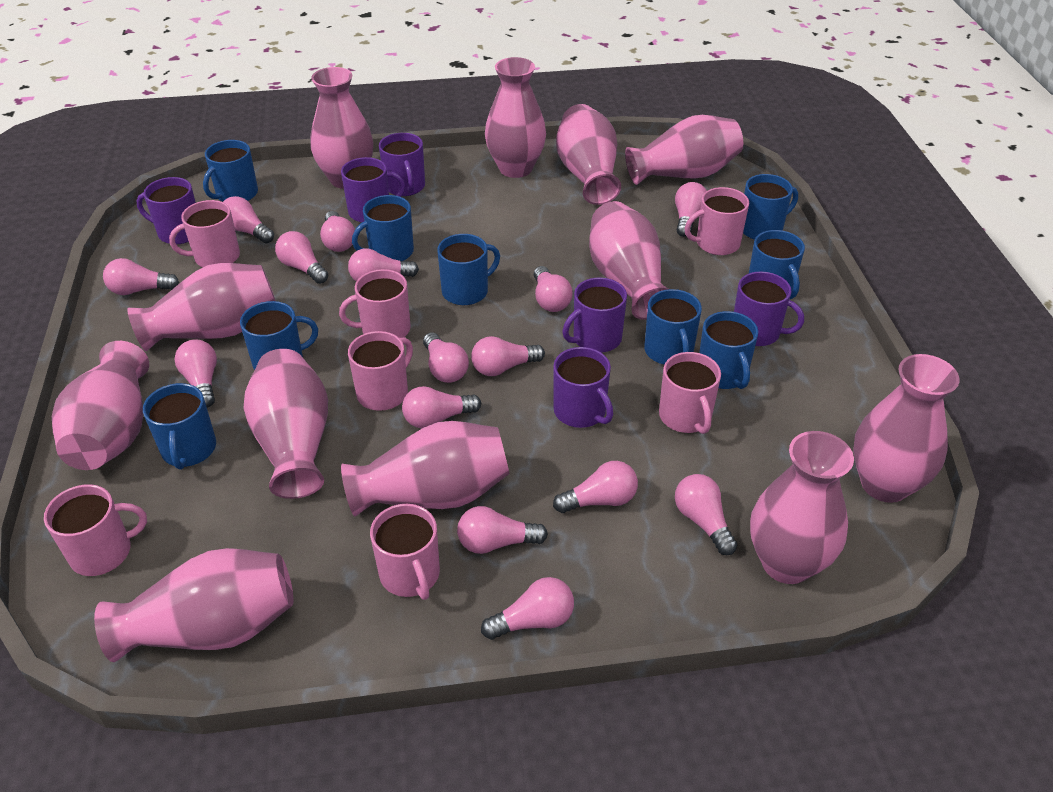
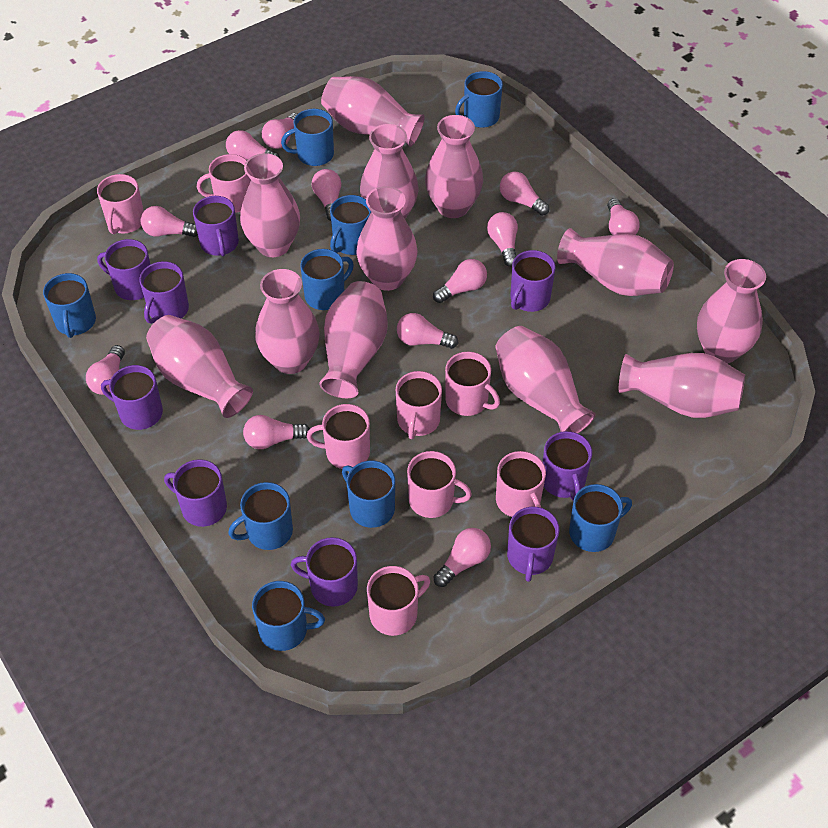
pink light bulb: [103,258,179,295] [175,340,217,408] [223,196,274,243] [275,231,328,284] [320,211,355,252] [348,248,419,281] [402,386,481,428] [423,332,469,383] [457,506,548,554] [471,336,545,376] [481,577,574,640] [534,266,573,312] [553,461,638,513] [675,182,707,237] [675,474,737,555] = 15 -> [86,345,125,395] [141,206,198,237] [226,130,280,159] [243,415,310,449] [262,113,297,149] [312,169,341,221] [397,313,459,349] [433,259,487,303] [433,528,491,587] [487,212,518,267] [500,172,549,216] [607,198,640,235] = 12
pink mug: [44,484,147,576] [169,200,240,267] [339,269,411,338] [348,331,413,411] [370,504,440,600] [659,352,721,434] [685,187,749,255] = 7 -> [97,174,144,234] [197,154,251,213] [307,404,370,469] [367,566,430,636] [396,371,442,439] [407,451,472,518] [445,351,500,416] [496,451,546,517] = 8
purple mug: [136,177,196,244] [341,157,405,223] [379,133,425,196] [553,347,613,428] [562,278,627,353] [734,272,804,346] = 6 -> [97,239,151,300] [101,365,163,430] [139,261,189,324] [164,459,227,527] [193,196,239,256] [291,537,358,607] [507,507,559,582] [511,250,555,312] [543,431,592,500] = 9

